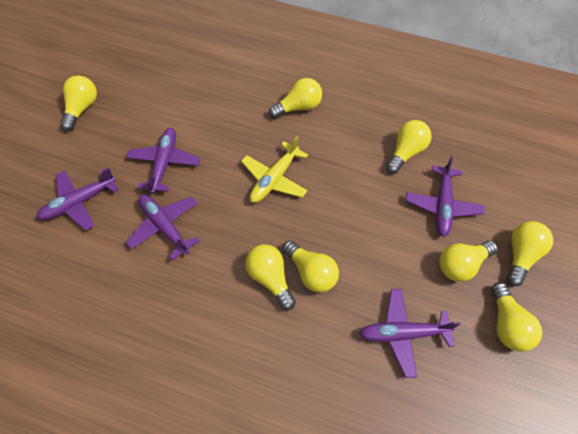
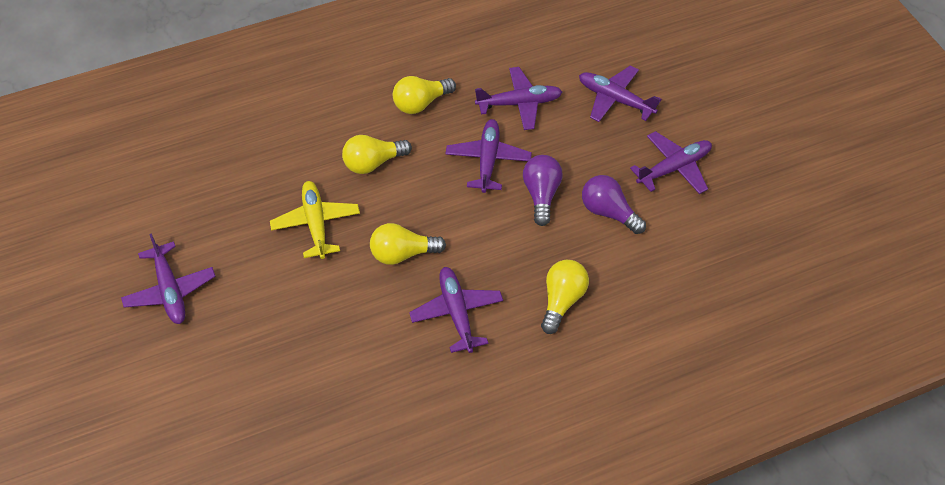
purple light bulb: none = 0 -> [523,155,563,226] [582,175,646,234] = 2
purple plane: [37,168,118,230] [126,128,200,194] [126,195,199,261] [359,289,461,378] [406,157,484,237] = 5 -> [121,233,215,324] [409,267,503,353] [445,119,532,193] [475,67,562,130] [579,66,662,122] [630,131,712,194] = 6
yellow light bulb: [61,75,97,131] [245,244,296,310] [269,78,322,119] [282,240,339,293] [386,120,432,174] [439,241,498,282] [491,282,542,352] [507,221,553,286] = 8 -> [342,135,412,174] [370,223,446,265] [393,76,456,114] [541,260,589,334] = 4

